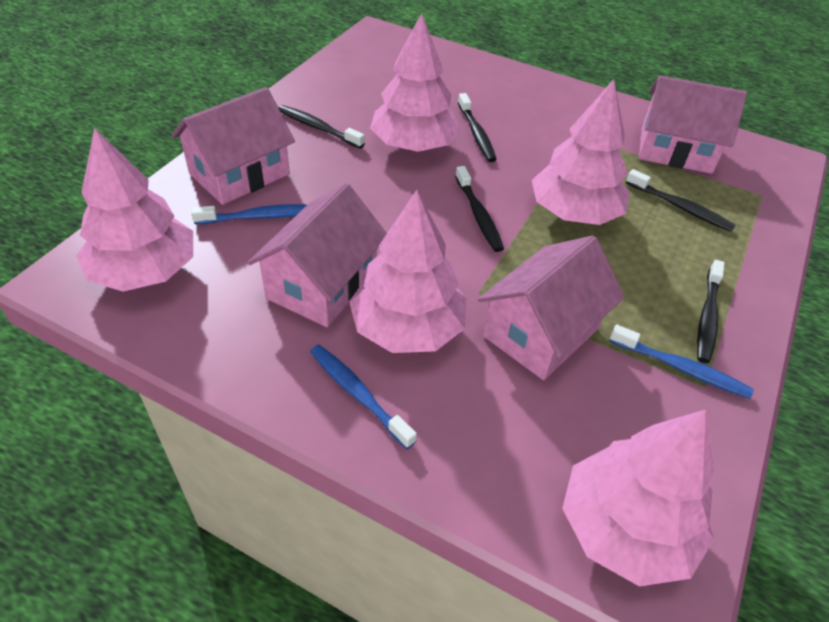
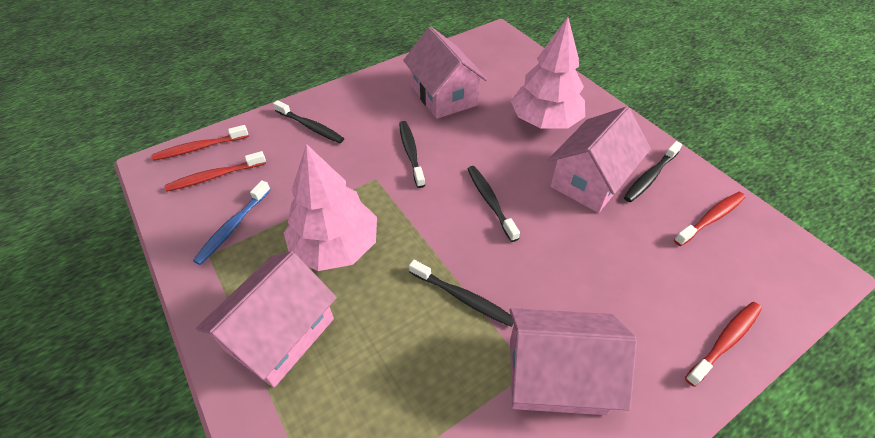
blue toothbrush: [191,204,308,224] [310,345,417,449] [610,325,754,399] = 3 -> [193,180,270,265] = 1
pink tree: [76,128,193,291] [349,190,466,353] [370,13,461,152] [531,79,630,225] [562,410,715,587] = 5 -> [284,144,377,271] [511,17,585,129] = 2
red toothbrush: none = 0 -> [152,125,249,161] [165,151,266,191] [674,192,746,246] [685,302,762,387] = 4

